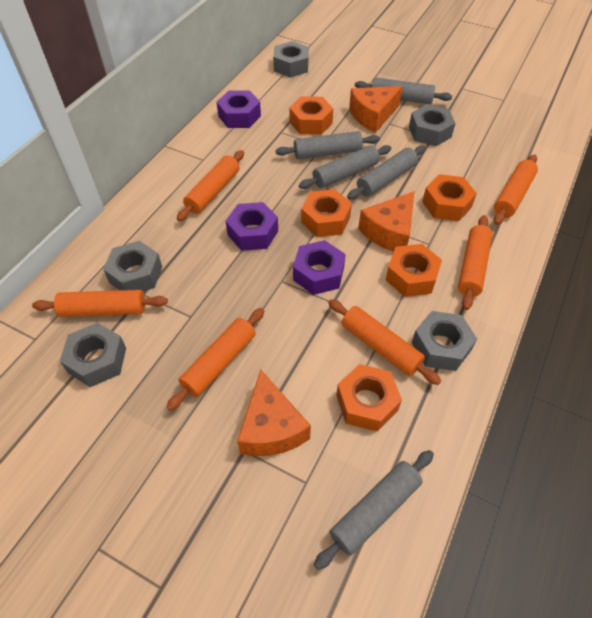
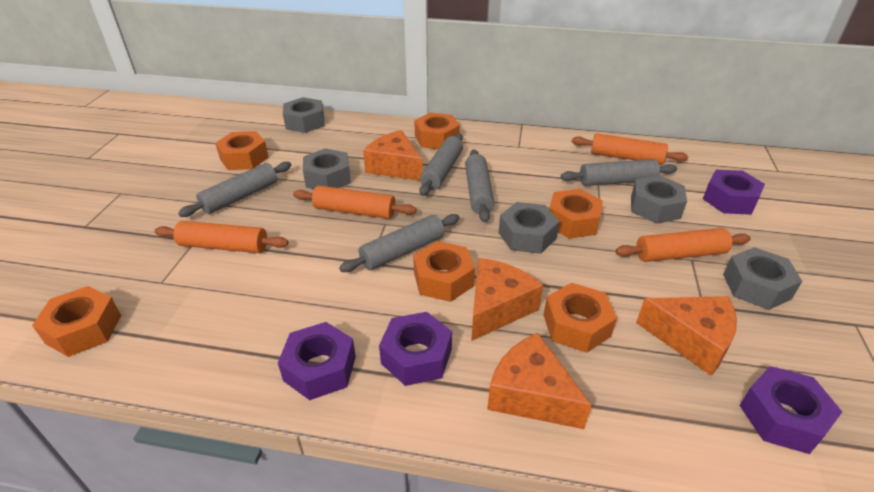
orange cheese: [237,369,311,456] [349,86,403,133] [358,191,414,252] = 3 -> [363,130,423,181] [471,258,543,341] [487,333,592,429] [636,296,737,376] = 4
orange nut: [289,96,333,135] [301,189,352,237] [336,364,402,432] [386,244,442,297] [422,174,477,221] = 5 -> [32,286,121,357] [215,131,269,170] [413,241,475,302] [414,112,460,149] [543,283,617,353] [549,189,603,239] = 6
orange rolling pin: [32,290,168,317] [167,308,264,411] [177,150,244,221] [328,299,441,385] [458,215,493,310] [494,155,538,225] = 6 -> [154,221,288,253] [293,186,416,219] [572,133,688,165] [616,228,751,262] = 4
purple nut: [217,91,261,128] [226,202,278,251] [293,240,346,295] = 3 -> [278,322,356,400] [379,312,452,386] [703,170,765,215] [739,366,842,454] = 4

